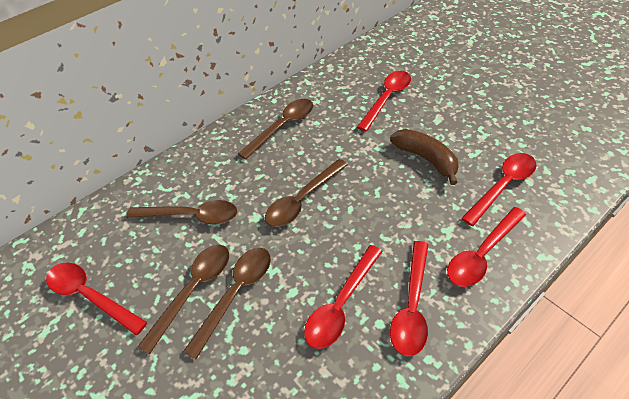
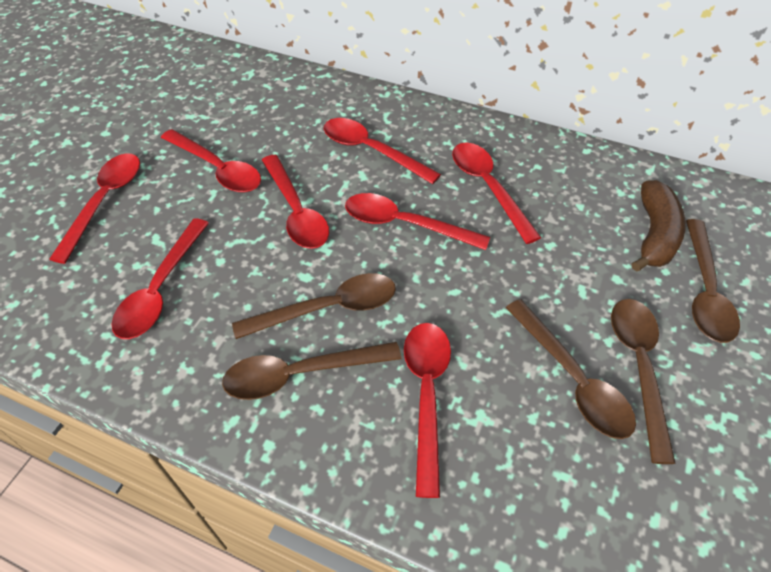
red spoon: [46,262,148,335] [304,245,383,349] [357,71,411,132] [390,241,429,356] [447,207,526,287] [461,153,537,226] = 6 -> [49,154,140,264] [112,218,209,339] [161,129,261,193] [262,155,329,249] [324,118,441,184] [345,193,490,250] [404,323,451,498] [452,143,541,244] = 8

